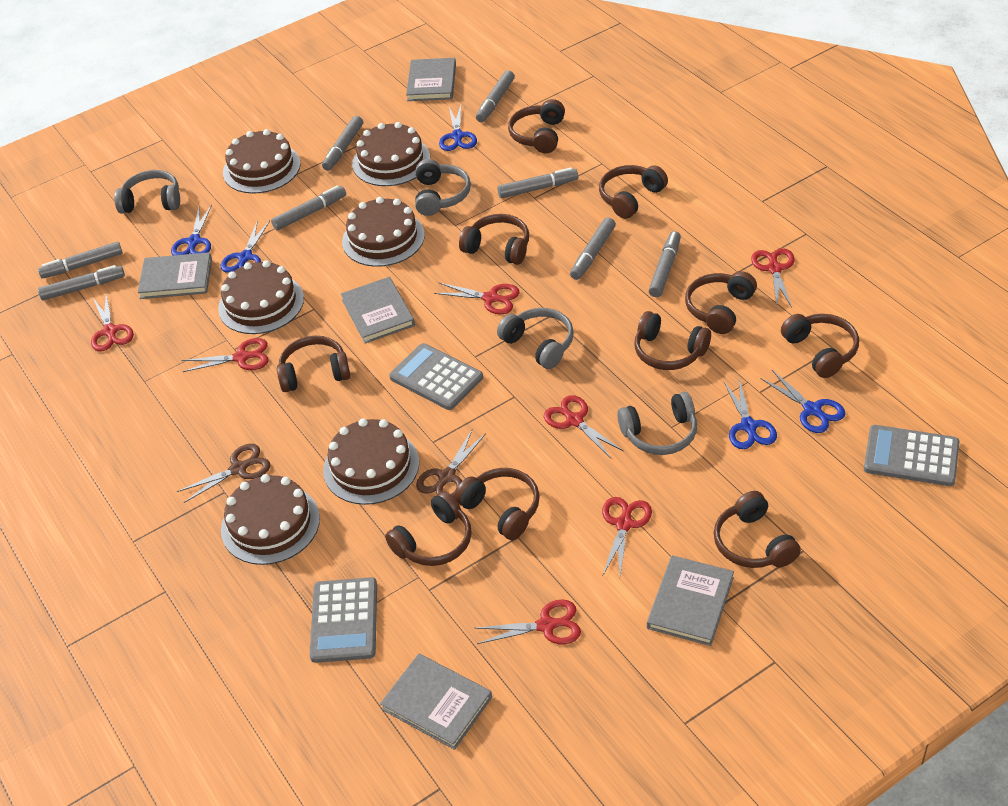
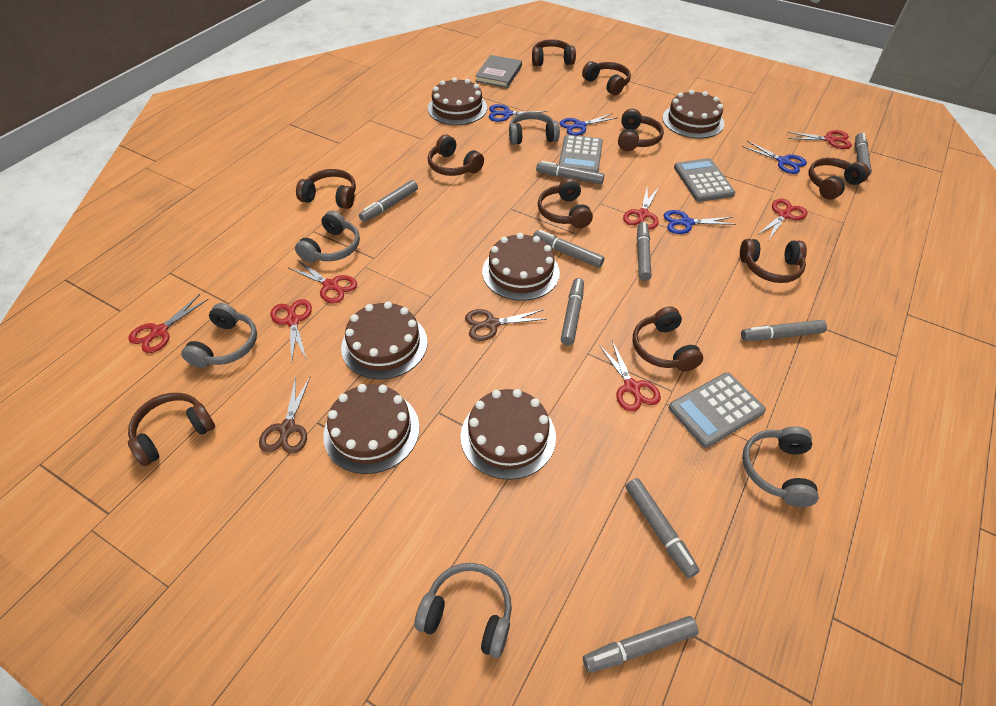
blue scissors: [171,205,212,255] [221,220,270,273] [439,105,477,151] [724,379,777,449] [761,370,845,433] = 5 -> [489,104,547,122] [560,113,617,136] [663,210,736,234] [742,141,807,174] = 4
grey book: [138,252,212,299] [341,277,415,344] [380,654,492,750] [406,58,456,101] [647,555,734,646] = 5 -> [475,55,522,88] = 1
grey headphones: [114,170,180,214] [415,159,471,216] [497,308,574,369] [617,392,697,455] = 4 -> [181,303,257,368] [295,211,360,263] [415,563,512,658] [509,112,560,145] [742,426,819,507] = 5
grey marker: [38,242,123,279] [38,265,125,300] [271,185,346,230] [322,116,363,171] [476,70,515,122] [497,168,578,198] [570,217,616,280] [648,231,681,297] = 8 -> [359,180,418,222] [533,230,604,268] [536,161,604,184] [561,278,584,345] [583,616,699,673] [626,478,700,578] [637,222,651,281] [741,320,827,341] [855,132,872,175] = 9

